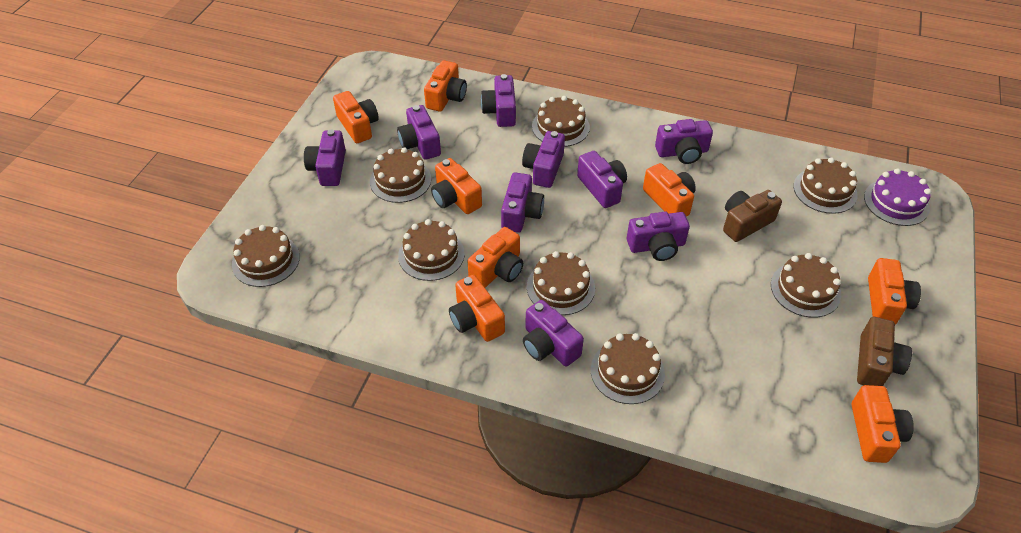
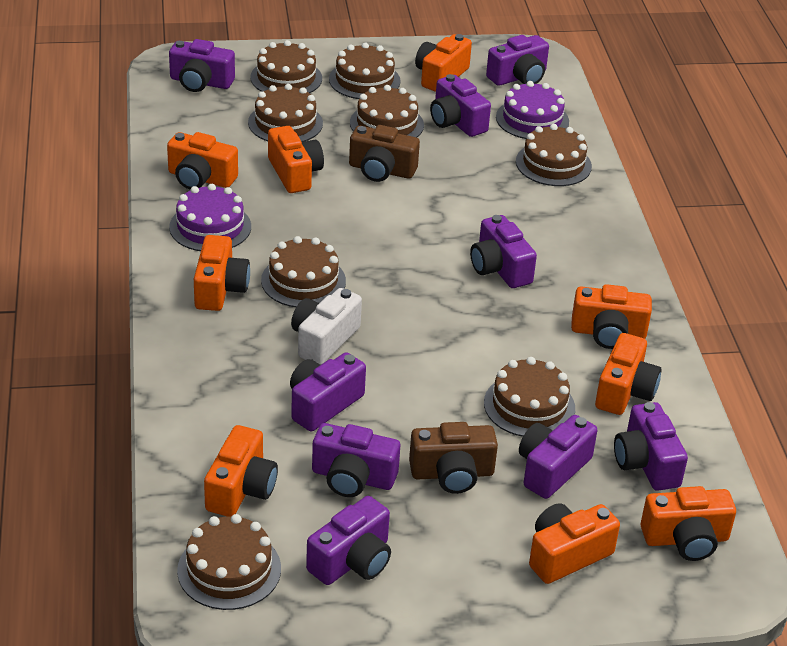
orange camera: [333,91,379,143] [424,60,467,112] [431,158,482,214] [449,275,505,342] [468,227,523,288] [643,163,696,217] [852,385,914,463] [868,258,921,325] = 8 -> [167,132,238,190] [194,235,250,311] [204,425,278,517] [268,126,324,193] [415,34,472,92] [529,503,620,584] [571,284,652,349] [595,333,662,415] [641,486,736,561] = 9
purple cake: [864,169,931,226] = 1 -> [169,184,251,251] [496,81,569,139] = 2
white camera: none = 0 -> [291,288,362,365] = 1

